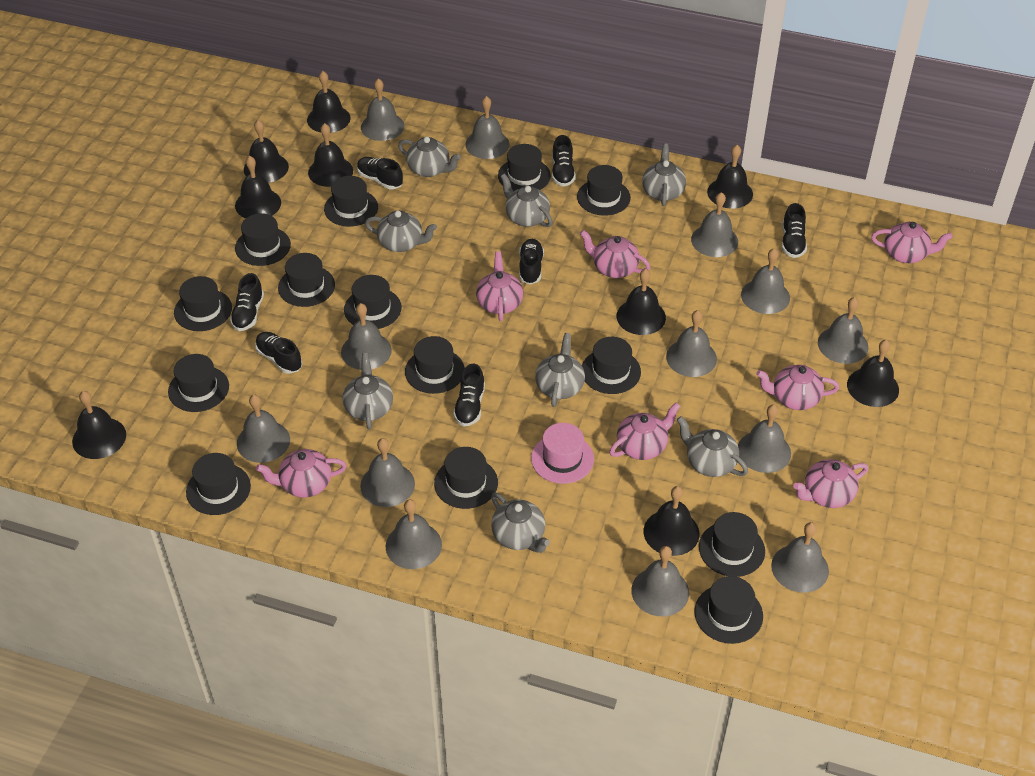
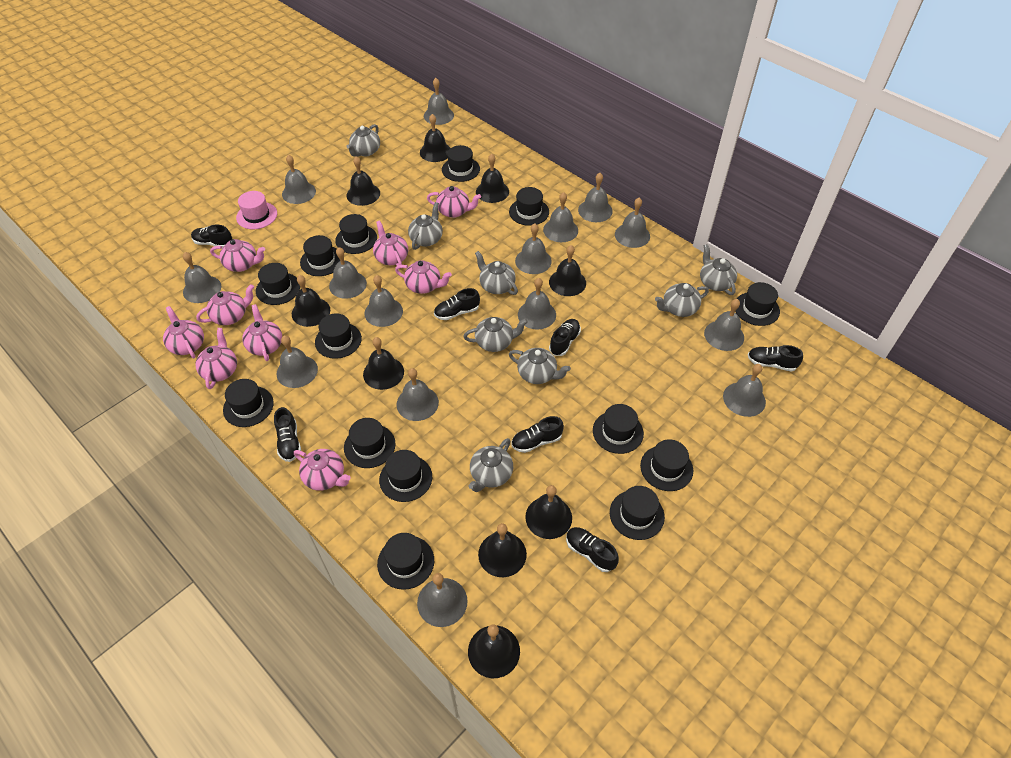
grey bell: [237,394,290,463] [341,303,392,370] [360,438,415,507] [361,78,404,141] [386,499,442,569] [465,96,510,159] [631,546,689,616] [666,310,717,377] [691,192,738,257] [738,404,791,473] [741,248,790,314] [771,522,829,592] [818,297,868,364] = 13 -> [183,252,222,303] [277,336,318,388] [282,155,316,204] [329,247,367,299] [364,275,403,327] [396,368,439,421] [417,573,468,627] [424,78,454,125] [515,223,552,274] [518,278,556,330] [543,192,578,242] [578,173,613,222] [615,198,650,248] [704,299,744,351] [723,364,766,417] = 15
pink teapot: [256,449,347,498] [476,251,523,321] [580,230,650,278] [609,403,680,460] [756,365,839,410] [793,459,868,508] [871,222,953,263] = 7 -> [163,306,204,358] [195,328,237,389] [196,284,254,325] [210,239,265,272] [242,304,282,361] [294,449,351,491] [373,221,408,266] [395,260,452,294] [427,186,481,218] = 9

